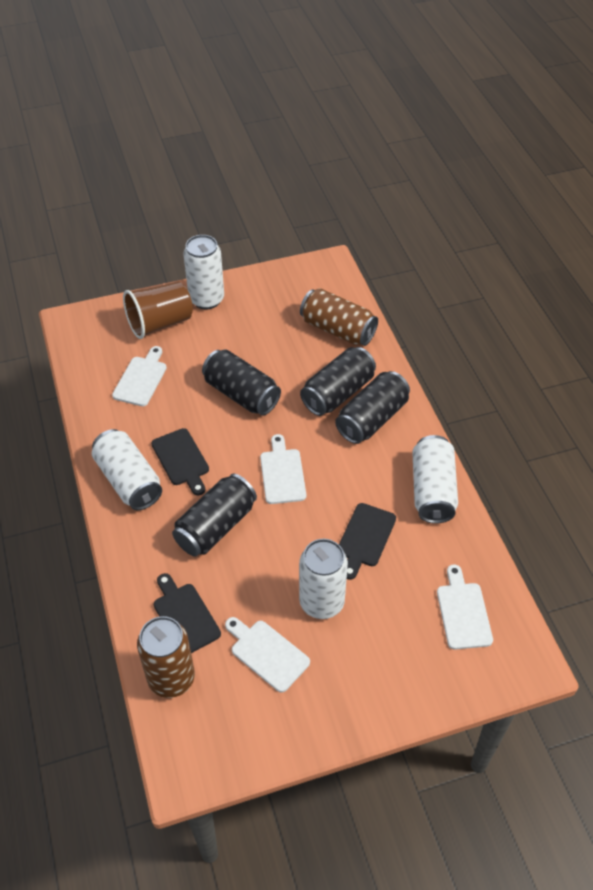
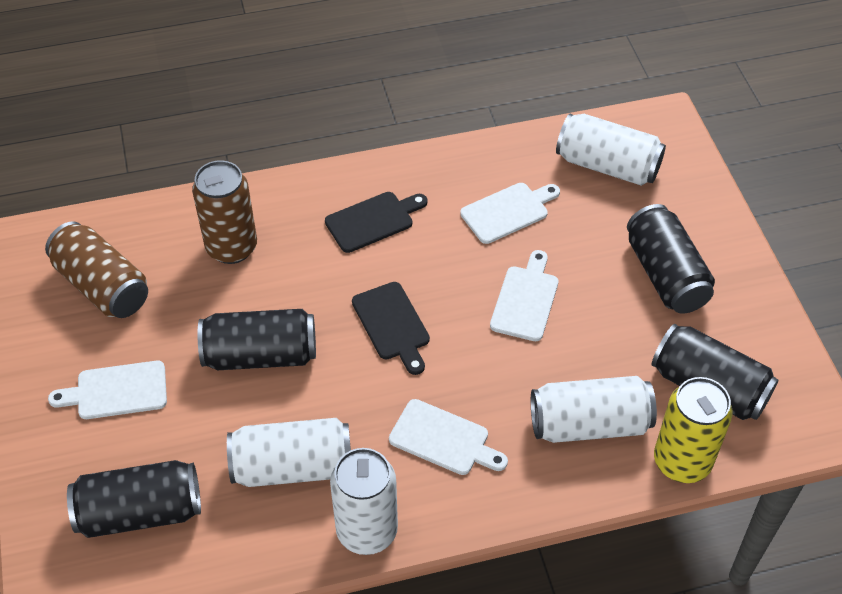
black cutting board: [151,428,209,496] [154,573,221,653] [339,503,396,580] = 3 -> [325,192,428,253] [352,282,430,375] = 2
brown cup: [123,282,193,339] = 1 -> none = 0
yellow can: none = 0 -> [654,377,733,483] = 1

